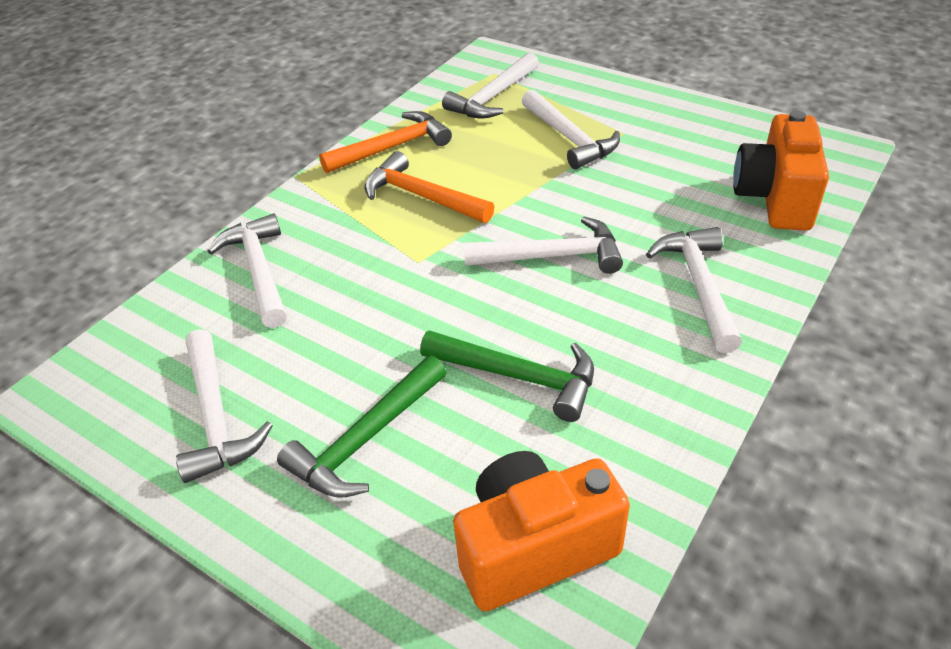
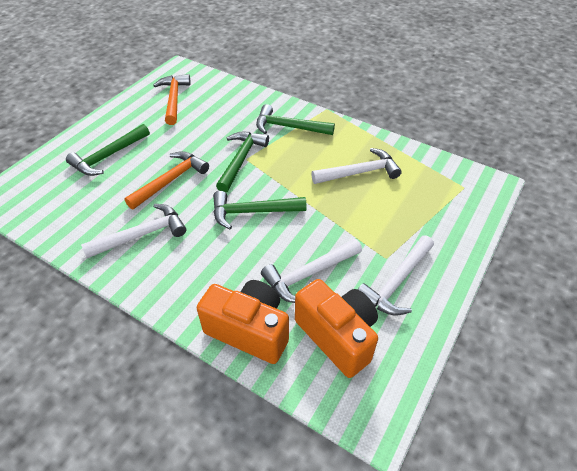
green hammer: [277,355,447,498] [420,330,594,422] = 2 -> [66,124,150,176] [213,191,306,229] [216,132,269,192] [256,104,335,135] = 4
white hammer: [176,329,273,483] [207,213,287,328] [442,52,539,118] [464,217,623,274] [522,90,620,169] [646,227,742,353] = 6 -> [81,204,186,258] [261,239,362,303] [311,148,402,184] [358,236,434,315] = 4

